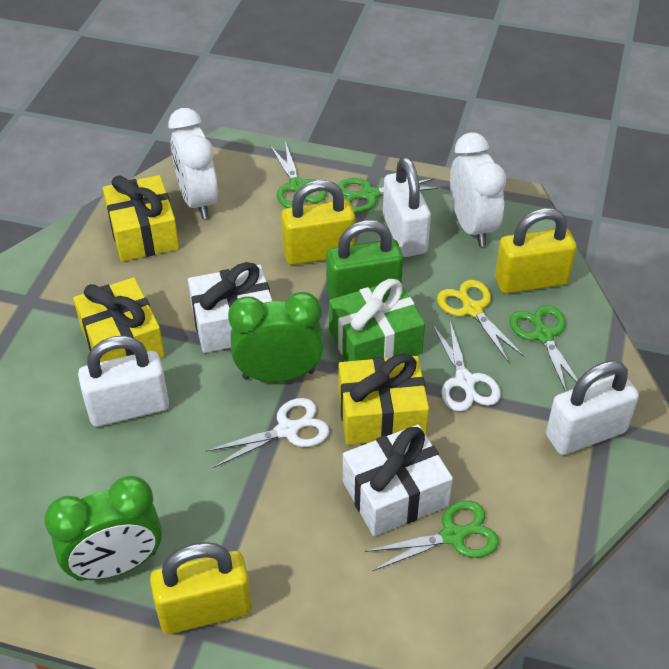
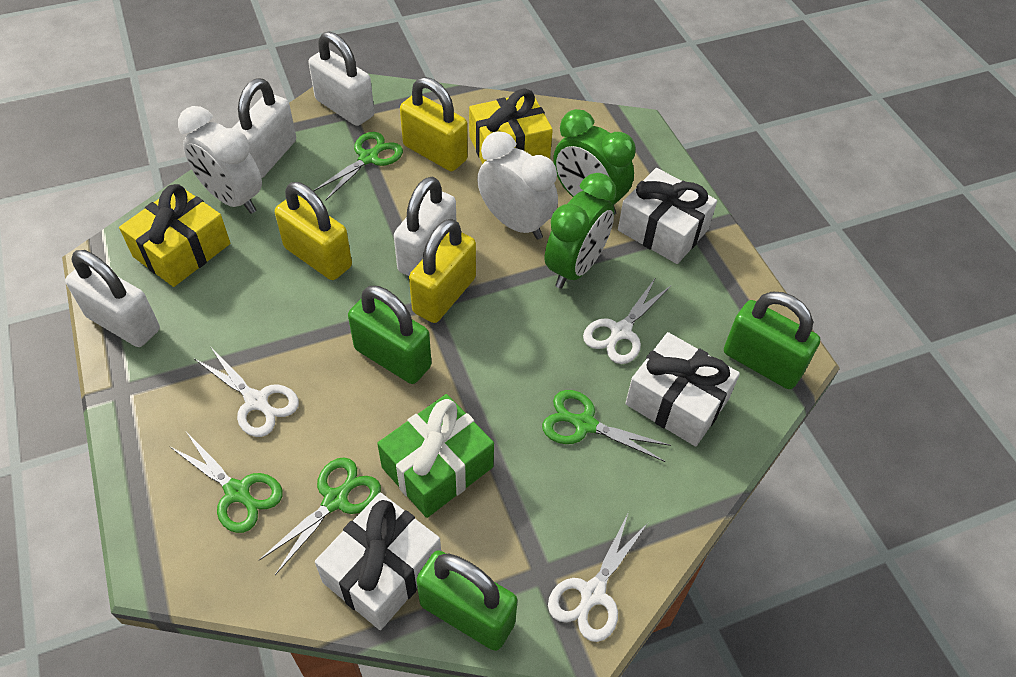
green padlock: [326,220,403,299] = 1 -> [348,286,432,384] [416,550,518,651] [724,292,820,389] = 3
white gift: [188,262,272,353] [343,424,453,536] = 2 -> [315,493,441,630] [618,168,717,264] [625,332,740,447] = 3
white padlock: [78,336,169,427] [383,157,431,257] [546,361,639,455] = 3 -> [65,250,160,347] [233,78,296,178] [308,31,374,126] [394,177,456,276] = 4
white scissors: [206,398,329,468] [432,321,501,412] = 2 -> [194,346,299,437] [548,514,648,642] [583,277,672,364] = 3
yellow gift: [73,277,165,362] [103,175,179,262] [338,353,429,445] = 3 -> [119,184,230,287] [469,89,553,164] = 2
yellow scissors: [437,280,524,363] = 1 -> none = 0

